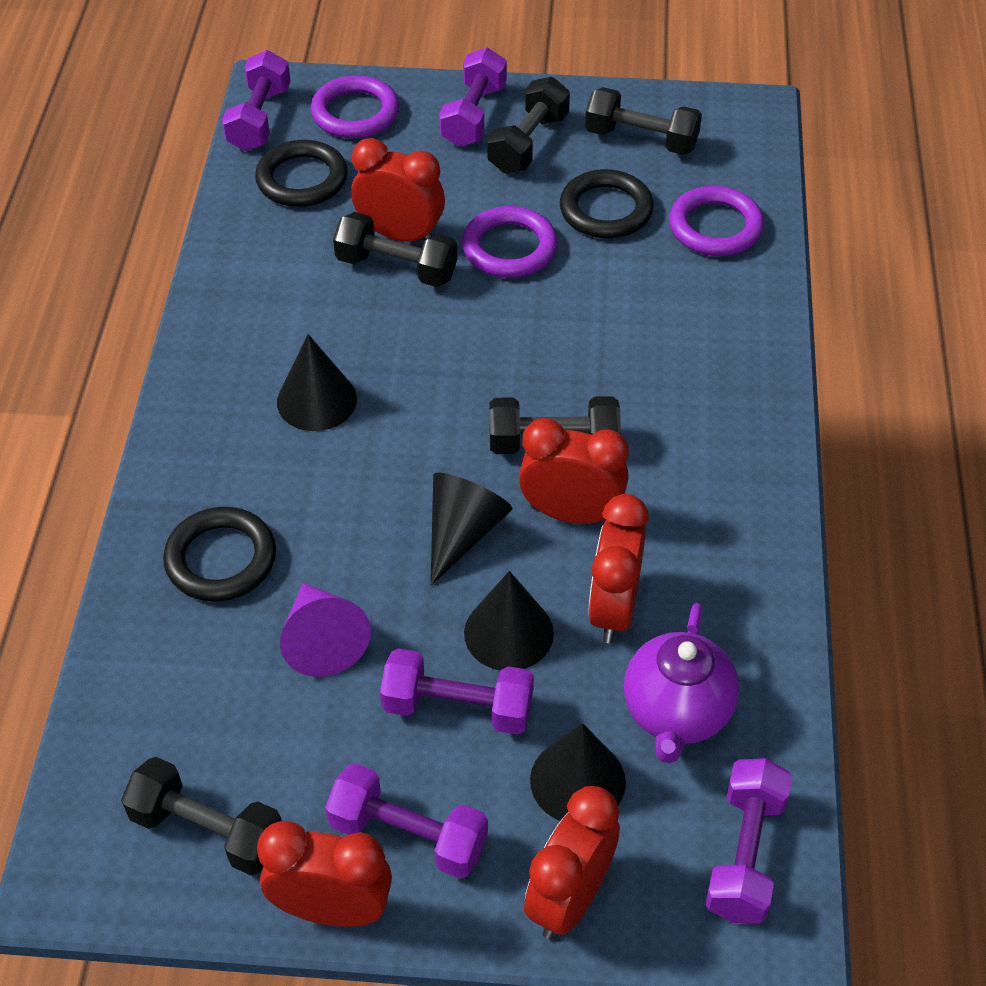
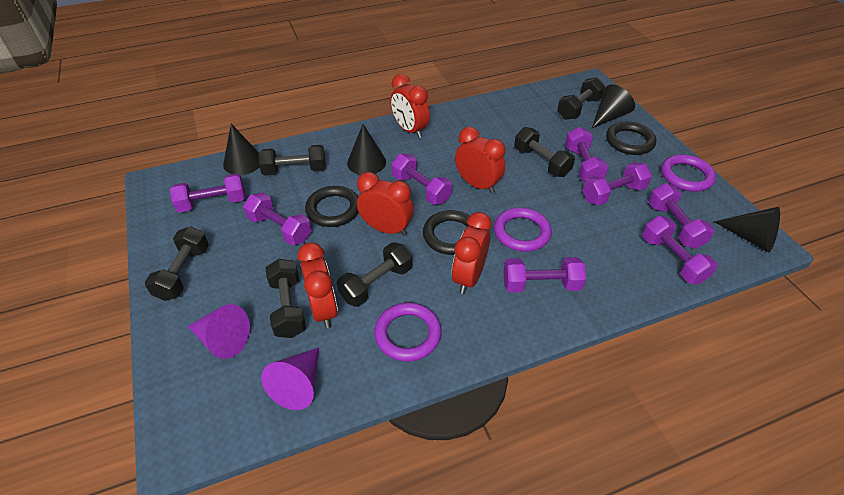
black dumbbell: [121,757,282,875] [333,212,458,287] [487,77,570,173] [490,396,621,454] [585,87,702,155] = 5 -> [145,226,209,301] [258,145,326,176] [266,259,306,338] [337,242,412,307] [514,127,575,177] [557,77,605,120] = 6
purple cone: [280,583,371,677] = 1 -> [188,304,250,359] [261,348,319,410] = 2
purple dumbbell: [222,50,291,151] [325,763,488,879] [380,649,534,735] [439,48,507,147] [705,758,792,923] = 5 -> [170,173,246,213] [243,193,311,245] [391,154,452,205] [503,257,586,292] [565,127,609,181] [583,162,652,205] [642,216,717,284] [648,183,714,249] = 8
purple teapot: [624,603,739,763] = 1 -> none = 0

